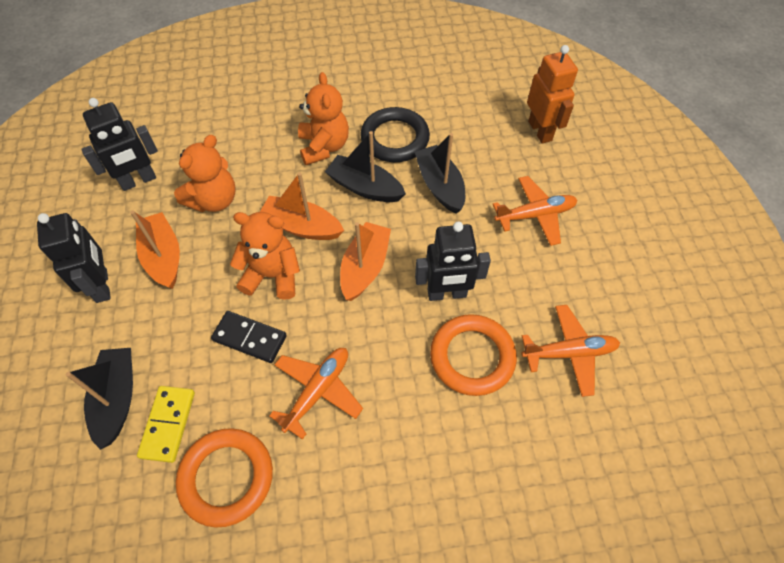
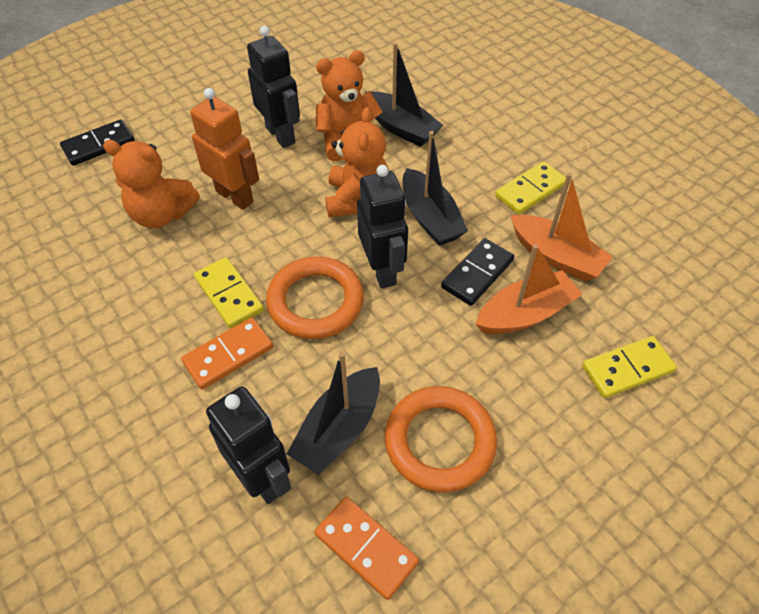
black domino: [211,311,287,363] = 1 -> [60,119,135,166] [441,238,514,306] = 2
black ring: [360,107,430,162] = 1 -> none = 0
orange boat: [130,210,180,289] [260,172,344,240] [340,222,391,301] = 3 -> [476,244,582,334] [511,173,613,281] = 2
orange domino: none = 0 -> [181,317,273,389] [315,497,419,600] = 2
orange plane: [269,348,363,440] [493,176,577,246] [521,305,620,397] = 3 -> none = 0
yellow domino: [137,386,195,463] = 1 -> [194,257,264,328] [495,161,566,215] [582,336,677,398] = 3

